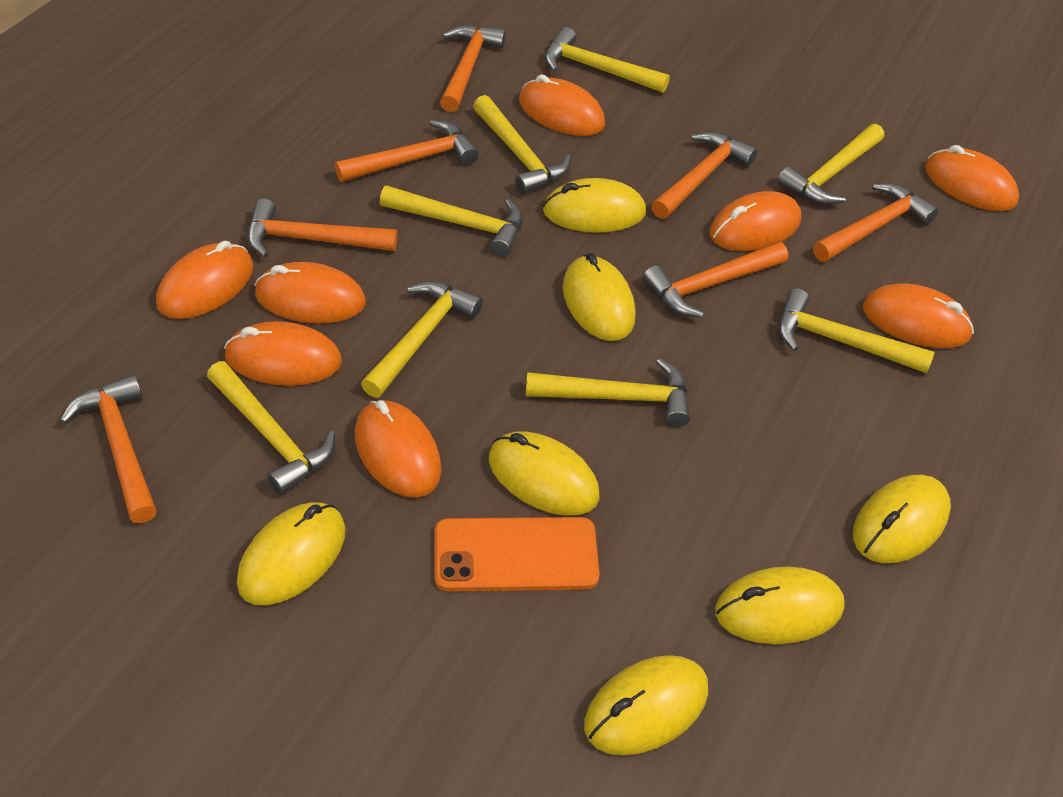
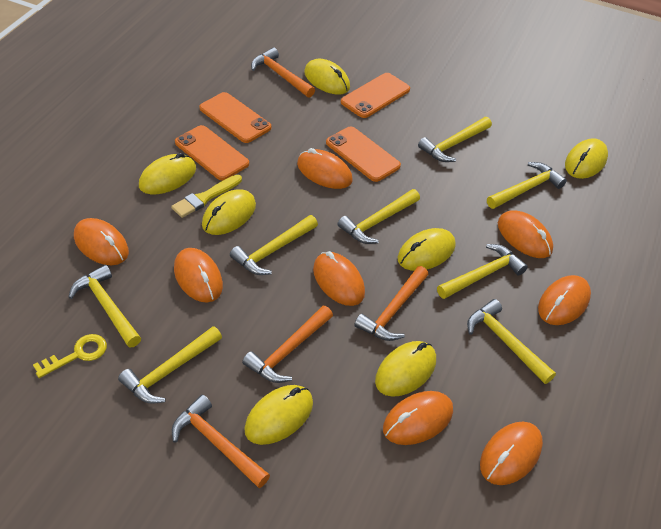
orange hammer: [60,375,157,523] [247,199,397,257] [335,120,479,182] [440,25,506,112] [643,242,788,318] [651,131,757,219] [813,183,938,262] = 7 -> [172,395,270,488] [242,306,333,383] [251,47,315,98] [354,266,428,341] = 4
orange phone: [434,517,600,592] = 1 -> [175,125,249,181] [199,92,271,143] [326,126,401,182] [341,73,410,118] = 4
yellow brush: none = 0 -> [171,175,242,218] = 1
yellow key: none = 0 -> [33,334,107,378] = 1

